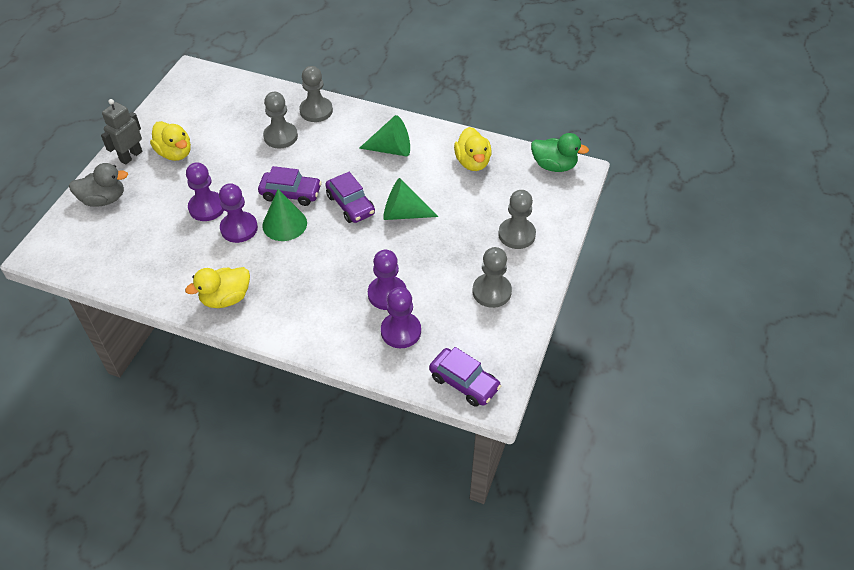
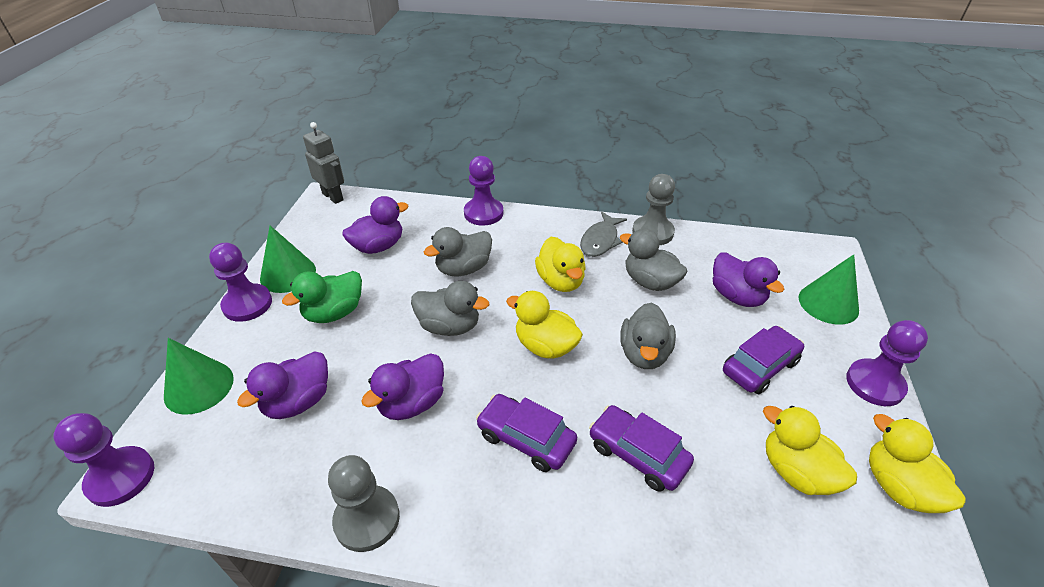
grey duck: [69,163,128,207] = 1 -> [411,281,489,336] [424,227,492,276] [620,229,687,291] [620,302,676,369] = 4
grey fish: none = 0 -> [580,212,627,257] = 1
grey pawn: [263,92,298,149] [299,66,333,122] [472,247,512,308] [498,190,536,249] = 4 -> [328,455,400,552] [632,174,675,245] = 2
purple duck: none = 0 -> [237,351,328,419] [342,196,408,254] [361,353,444,420] [713,253,784,307] = 4
yellow duck: [150,121,191,161] [185,267,250,308] [454,127,492,171] = 3 -> [506,291,583,359] [535,237,586,292] [763,406,857,495] [869,414,965,513] = 4

